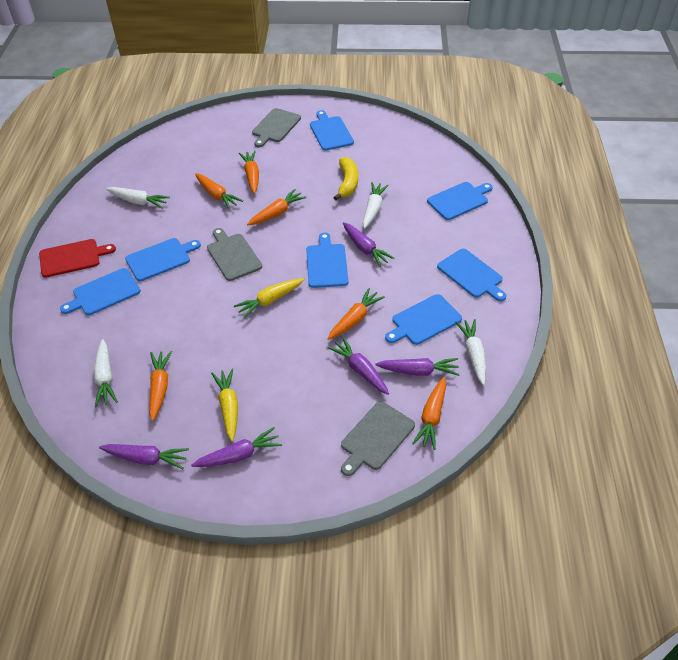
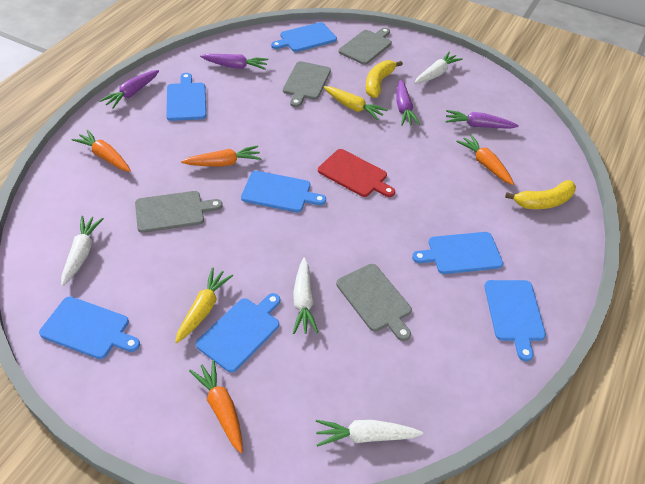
grey cutting board: [207,228,262,281] [252,108,301,147] [341,401,415,476] = 3 -> [135,191,223,233] [283,61,331,107] [336,264,412,341] [339,28,392,65] = 4
orange carrot: [149,351,172,421] [195,173,243,210] [239,151,259,194] [247,189,307,225] [327,288,385,340] [412,377,446,450] = 6 -> [71,130,131,172] [181,146,261,166] [189,360,243,453] [456,135,514,185] = 4
purple carrot: [99,444,189,469] [191,427,282,467] [327,337,389,395] [343,222,395,267] [375,358,460,376] = 5 -> [99,70,159,109] [200,54,268,70] [396,80,420,126] [445,110,519,129] = 4
yellow banana: [333,157,358,200] = 1 -> [366,60,403,98] [505,180,576,209] = 2

